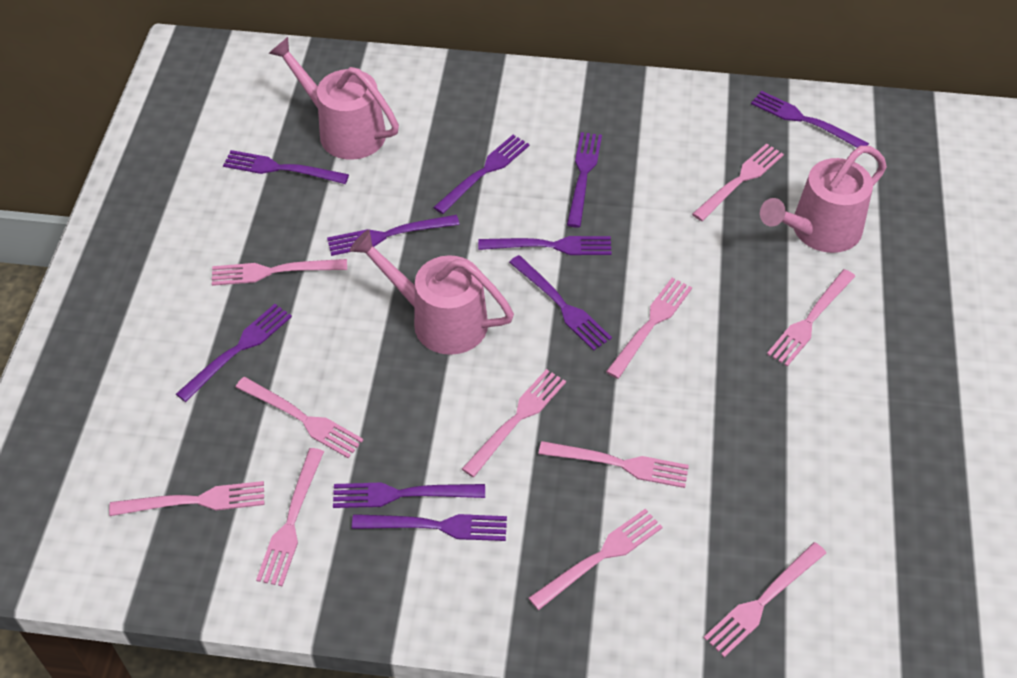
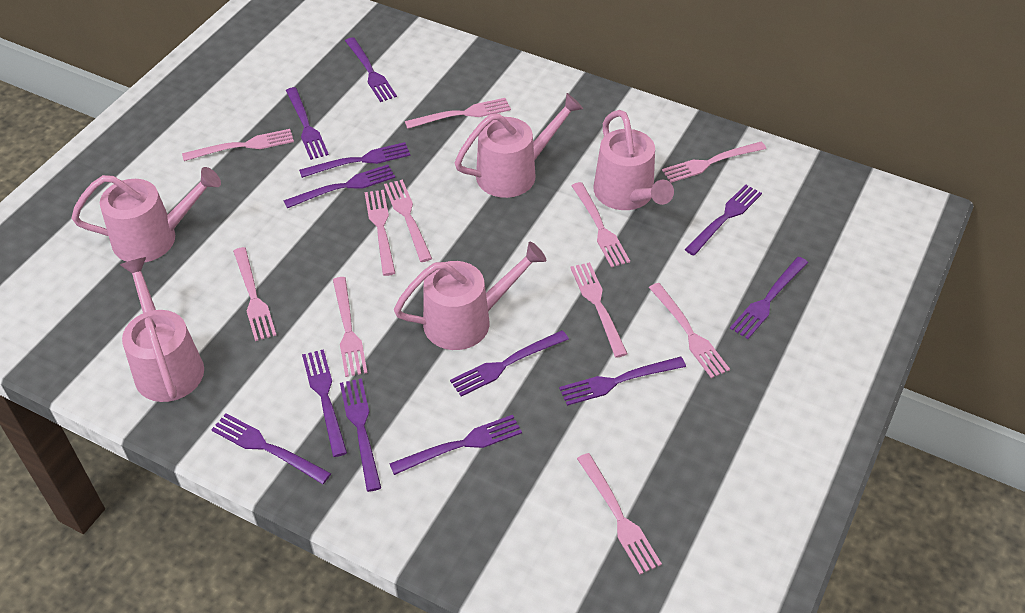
pink watering can: [268,37,399,160] [350,230,514,355] [760,146,887,253] = 3 -> [72,167,221,263] [120,257,204,402] [394,241,546,350] [455,93,583,198] [593,110,674,210] = 5
purple fork: [176,304,292,402] [223,150,349,184] [327,215,460,256] [333,482,485,508] [352,514,507,541] [433,135,530,214] [478,236,612,255] [509,255,612,351] [567,132,602,227] [751,91,869,148] = 10 -> [211,413,331,484] [283,165,395,208] [286,87,329,160] [299,142,410,178] [302,349,347,457] [340,378,381,492] [345,37,397,102] [390,415,522,475] [450,330,569,397] [559,357,686,406] [684,184,762,256] [730,257,808,339] = 12

